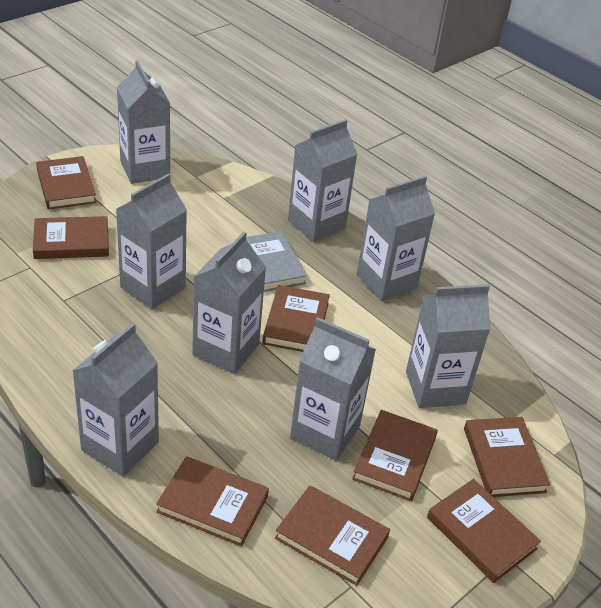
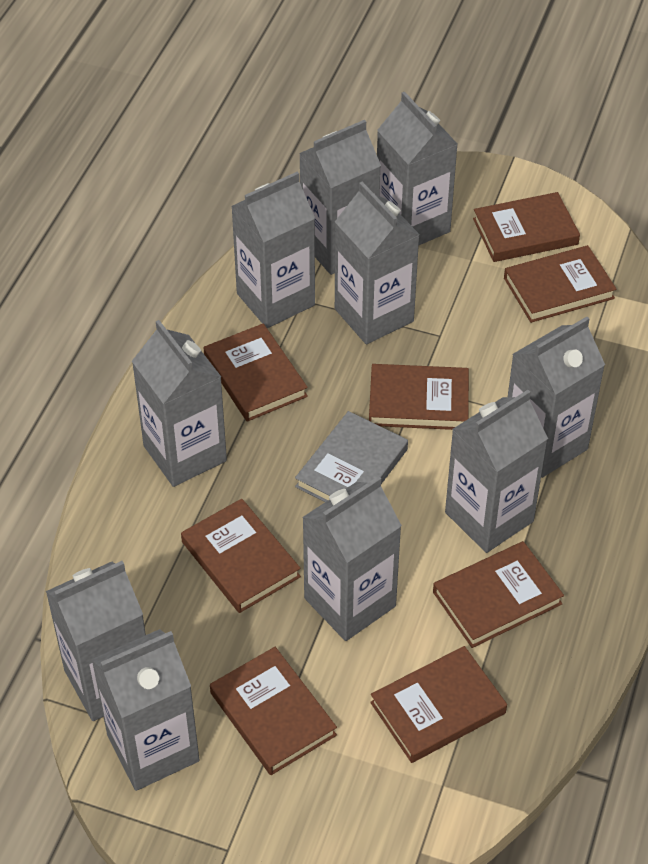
grey carton: [72,323,159,476] [116,174,187,309] [117,61,170,184] [192,232,266,374] [288,119,358,242] [290,317,376,461] [357,176,435,301] [406,284,491,408] = 8 -> [46,561,146,721] [91,629,199,791] [132,320,227,487] [231,172,315,328] [299,120,381,275] [302,476,402,641] [335,182,420,344] [377,92,457,245] [445,390,548,553] [508,317,605,478] = 10

